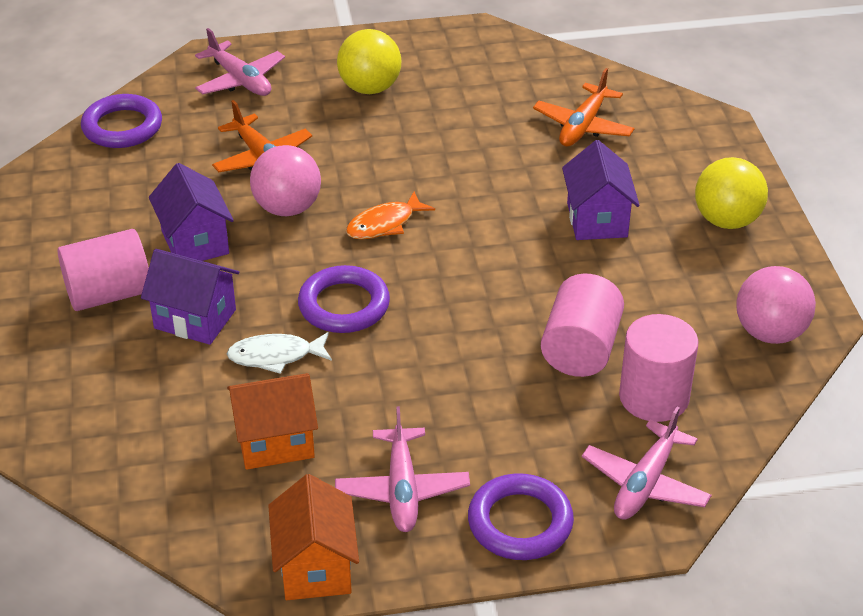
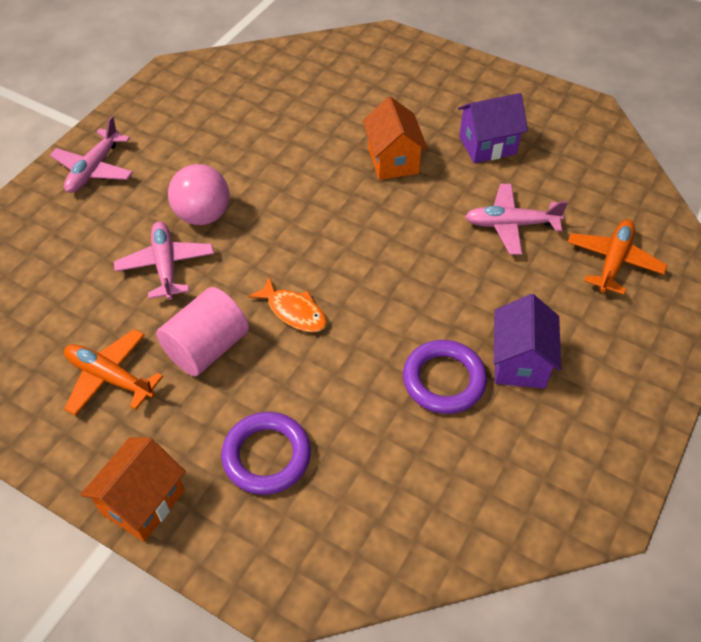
pink ball: [250,145,321,216] [736,266,816,344] = 2 -> [168,164,230,225] = 1
pink cylinder: [57,229,149,311] [541,274,624,377] [619,314,698,422] = 3 -> [156,287,249,376] = 1
purple house: [141,249,239,345] [149,163,234,261] [562,140,640,240] = 3 -> [458,93,528,163] [494,294,561,389] = 2
purple ring: [81,94,162,148] [298,265,390,333] [468,474,574,560] = 3 -> [221,412,311,495] [403,340,487,414] = 2
white fish: [227,332,332,374] = 1 -> none = 0
yellow ball: [337,29,401,94] [695,157,768,229] = 2 -> none = 0

